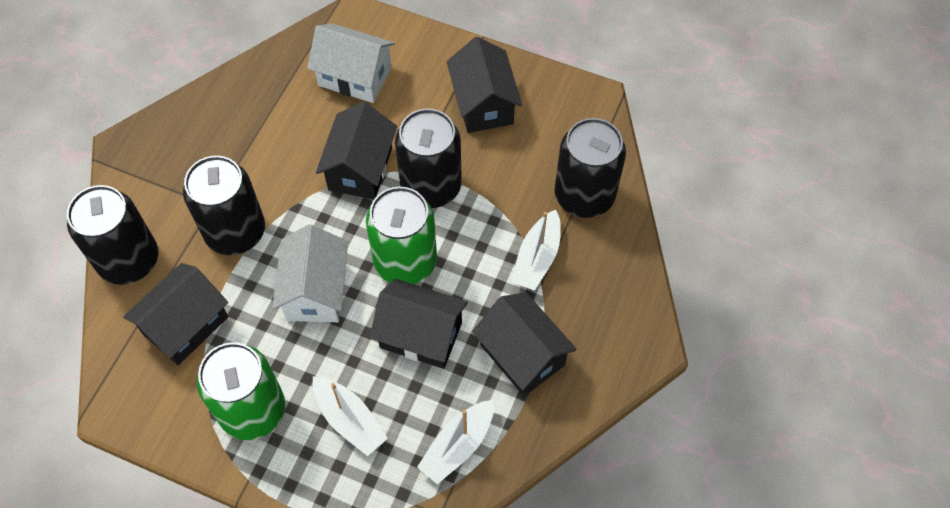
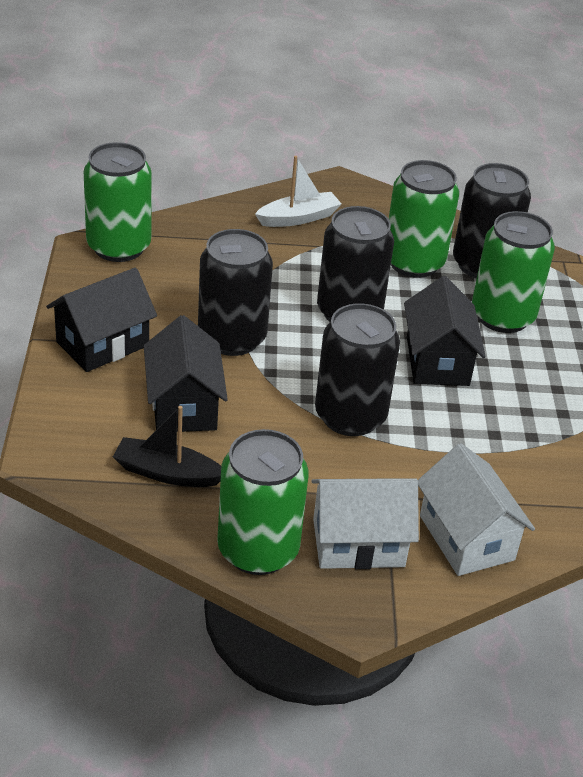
black boat: none = 0 -> [113,406,221,487] = 1
black house: [123,263,228,365] [316,102,397,200] [370,279,468,369] [446,37,522,133] [472,292,577,396] = 5 -> [46,268,157,372] [144,315,228,432] [404,276,486,386] = 3
green can: [197,342,285,440] [366,187,437,284] = 2 -> [84,142,151,262] [217,429,308,575] [389,160,459,278] [472,211,555,333] = 4
white boat: [313,376,388,456] [417,400,494,484] [512,210,561,291] = 3 -> [255,156,341,227] = 1

